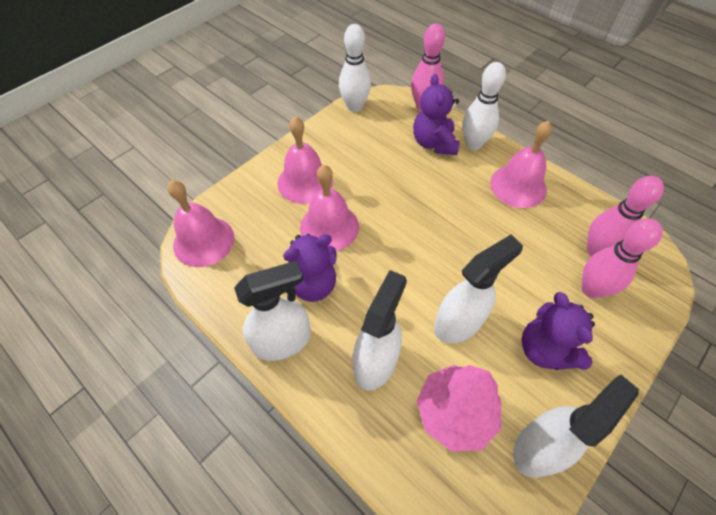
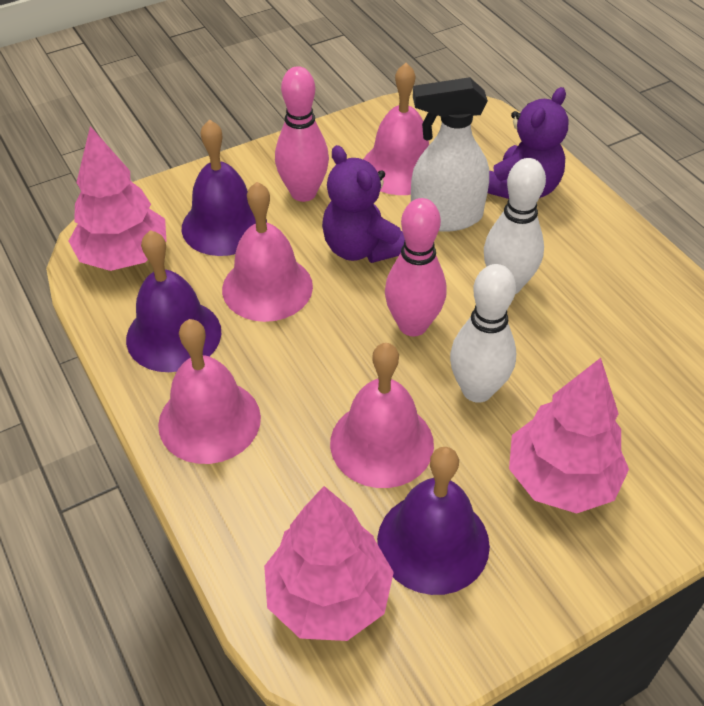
pink bowling pin: [411,23,445,111] [582,219,663,298] [587,176,664,256] = 3 -> [275,66,329,202] [385,198,447,336] = 2
pink tree: [417,365,502,451] = 1 -> [69,126,167,271] [264,486,394,641] [509,358,629,514] = 3
purple bell: none = 0 -> [126,230,221,372] [182,119,267,256] [377,447,490,595] = 3
purple teddy bear: [283,234,337,302] [413,74,460,155] [521,292,595,370] = 3 -> [322,145,405,263] [488,87,568,199] = 2
white spray bottle: [234,261,311,361] [353,270,407,390] [434,235,523,343] [513,375,639,478] = 4 -> [411,77,489,232] = 1

